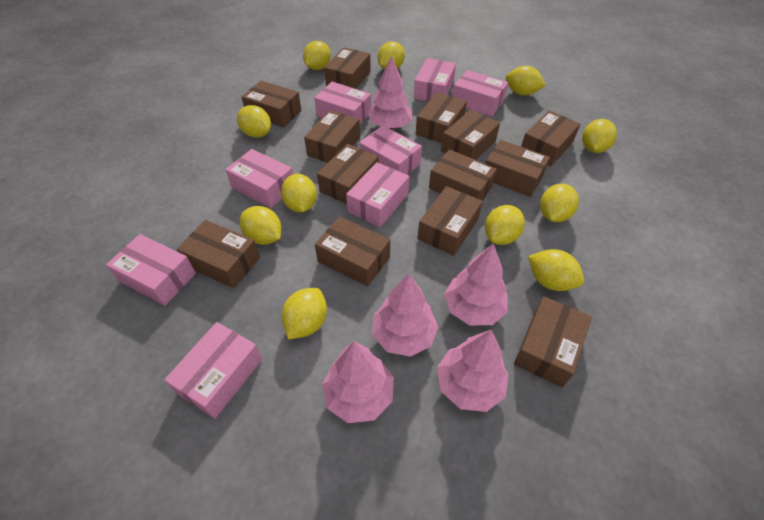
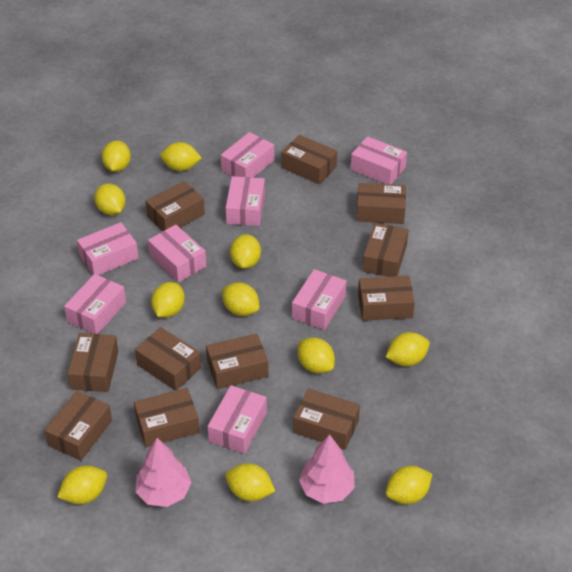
brown box: [177,220,260,288] [241,81,301,128] [304,110,360,162] [315,216,390,286] [317,144,379,204] [324,48,371,89] [416,92,467,143] [418,186,483,256] [429,150,497,200] [441,110,500,160] [485,140,550,197] [514,296,592,387] [521,111,580,166] = 13 -> [45,391,112,461] [68,333,118,392] [134,388,200,447] [135,327,201,391] [145,181,205,231] [206,333,268,389] [281,135,337,184] [293,388,360,450] [356,183,406,224] [358,276,415,321] [362,223,408,277] = 11
pink tree: [322,341,394,423] [367,56,412,129] [372,273,438,357] [437,330,509,412] [444,244,508,325] = 5 -> [135,438,192,507] [299,434,355,504] = 2

